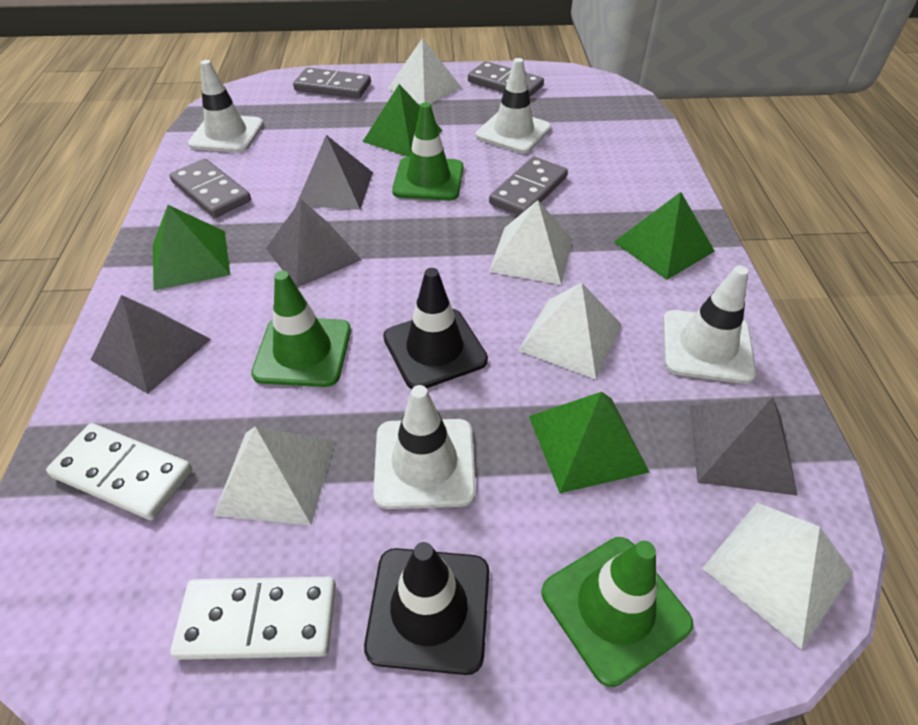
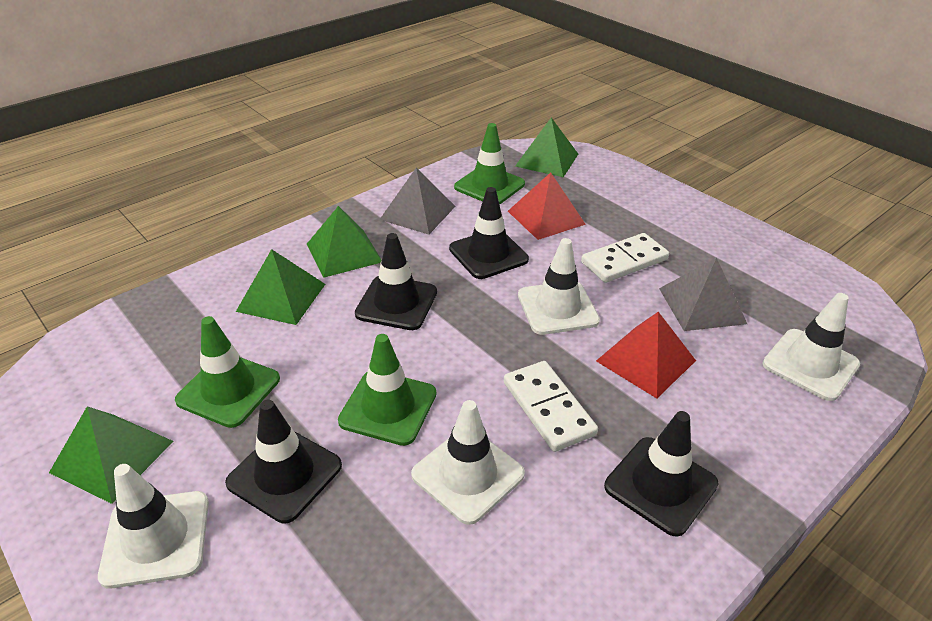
black traffic cone: [364,542,489,675] [383,268,488,389] = 2 -> [225,400,342,523] [355,233,437,330] [449,187,529,279] [604,411,719,537] = 4
grey domino: [169,159,251,218] [293,67,371,99] [468,61,544,97] [489,157,568,216] = 4 -> none = 0
grey pyramid: [91,295,211,394] [266,199,362,288] [296,135,373,210] [690,397,798,496] = 4 -> [379,168,455,235] [659,258,747,331] = 2
red pyramid: none = 0 -> [508,172,586,240] [596,312,696,398] = 2
white pyramid: [213,426,335,526] [387,38,462,105] [489,200,572,285] [518,283,622,379] [702,503,854,650] = 5 -> none = 0

